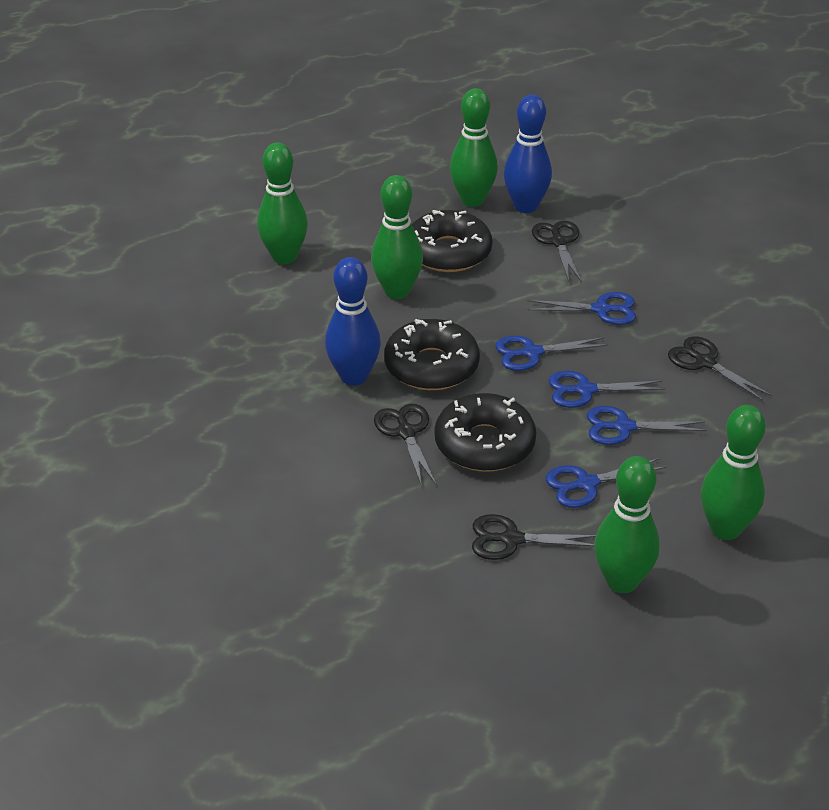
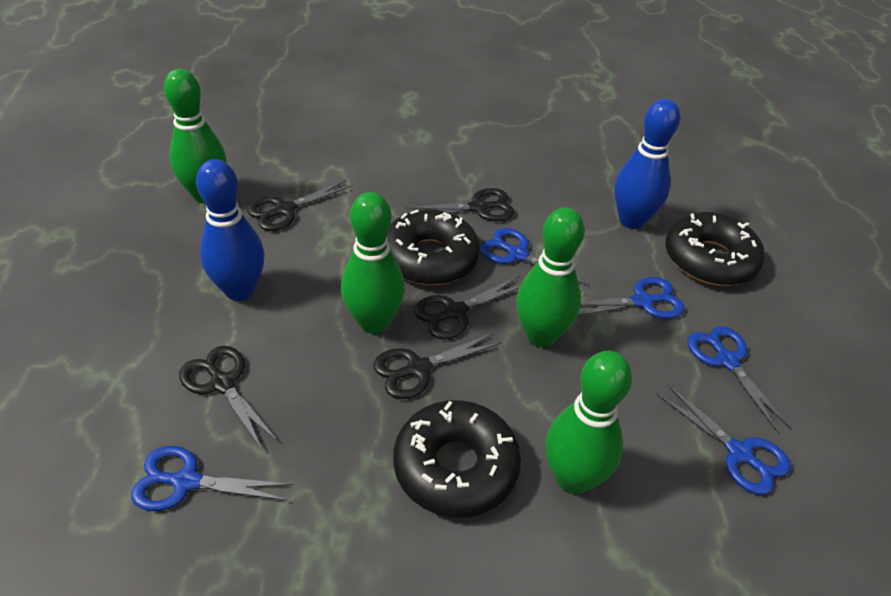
black scissors: [374,404,436,486] [472,514,596,560] [532,221,582,282] [668,336,772,401] = 4 -> [179,346,279,449] [247,180,353,231] [373,333,502,399] [406,188,514,221] [414,276,520,339] = 5
green bowling pin: [257,142,308,264] [371,175,423,299] [450,88,498,207] [594,456,660,593] [701,405,766,540] = 5 -> [164,69,227,203] [341,192,405,334] [516,207,585,347] [545,351,632,494] = 4

